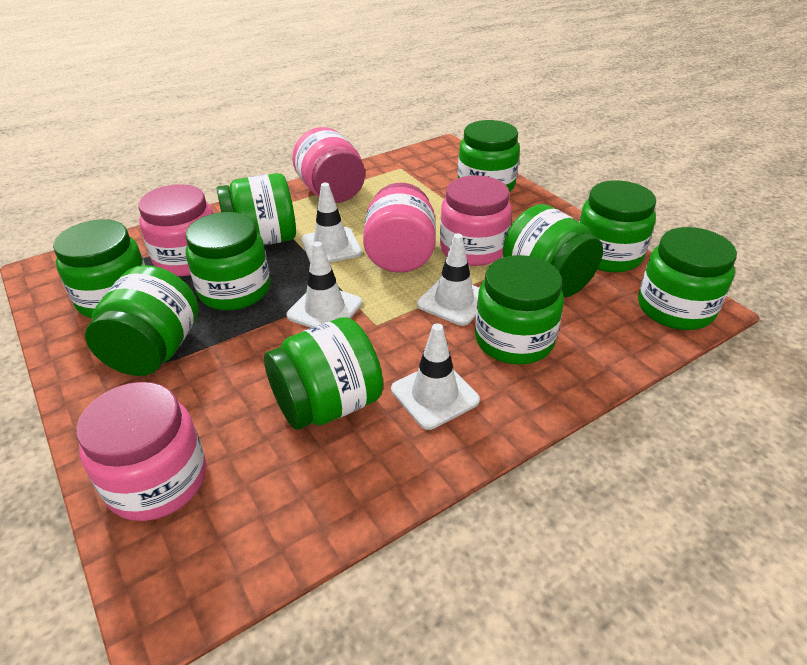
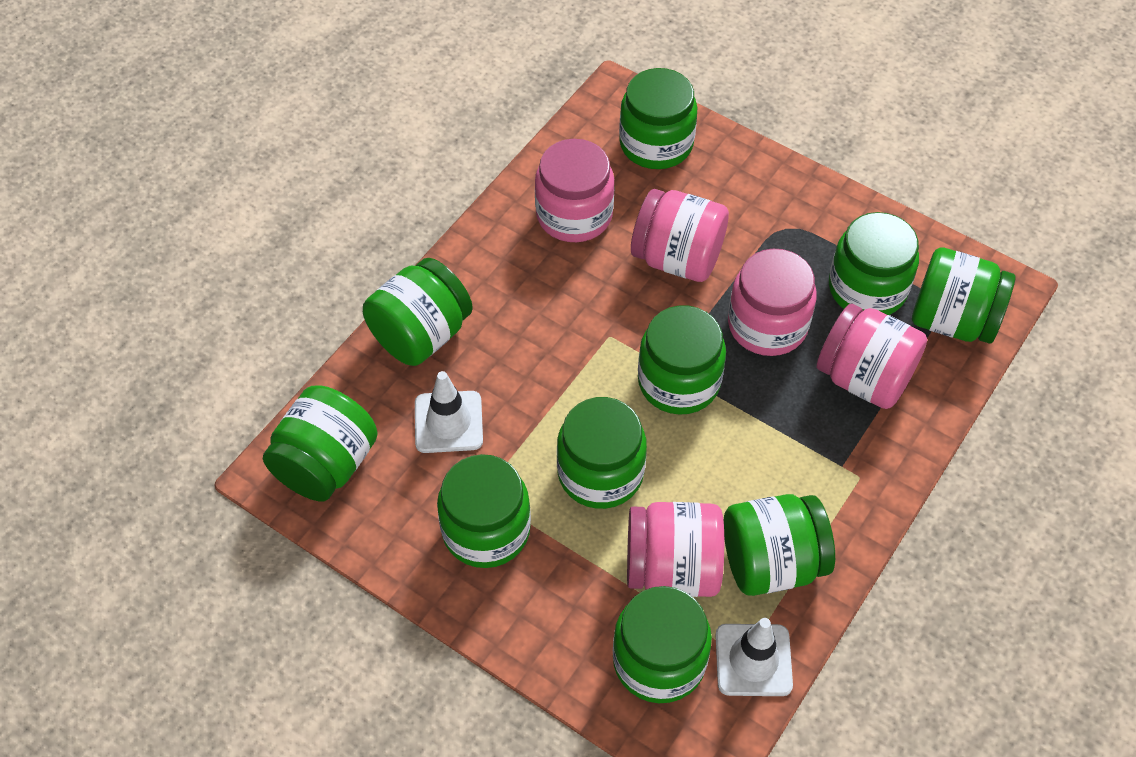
white traffic cone: [286,241,362,328] [301,183,362,263] [391,323,480,430] [417,233,479,326] = 4 -> [415,371,483,453] [716,618,793,696] = 2

